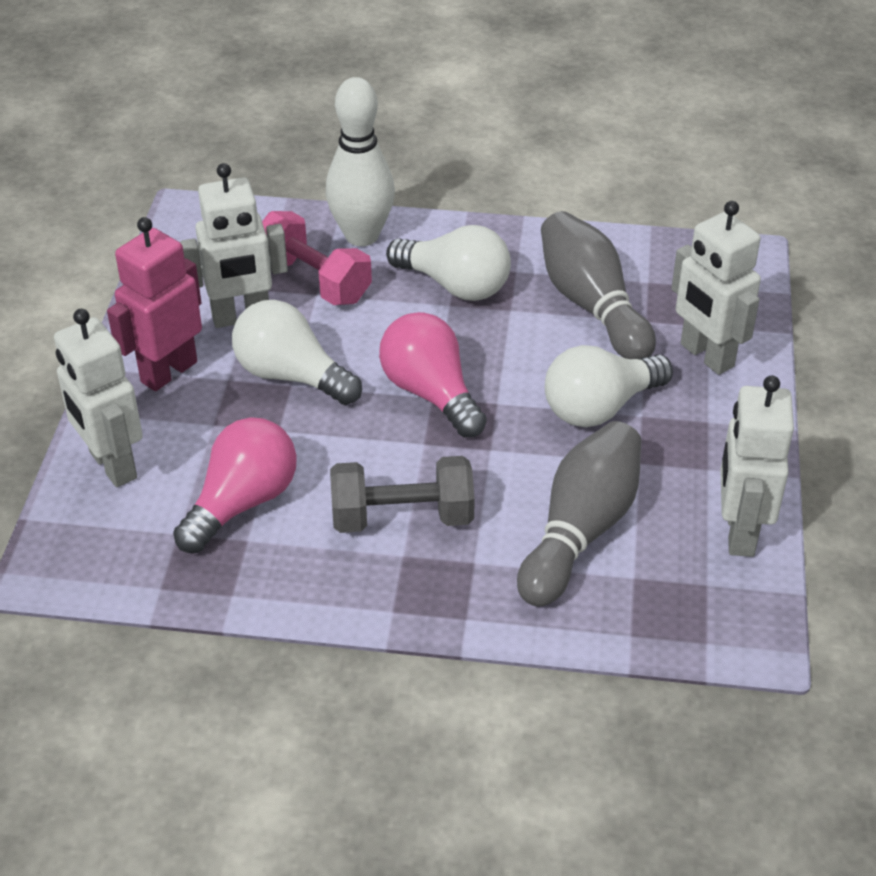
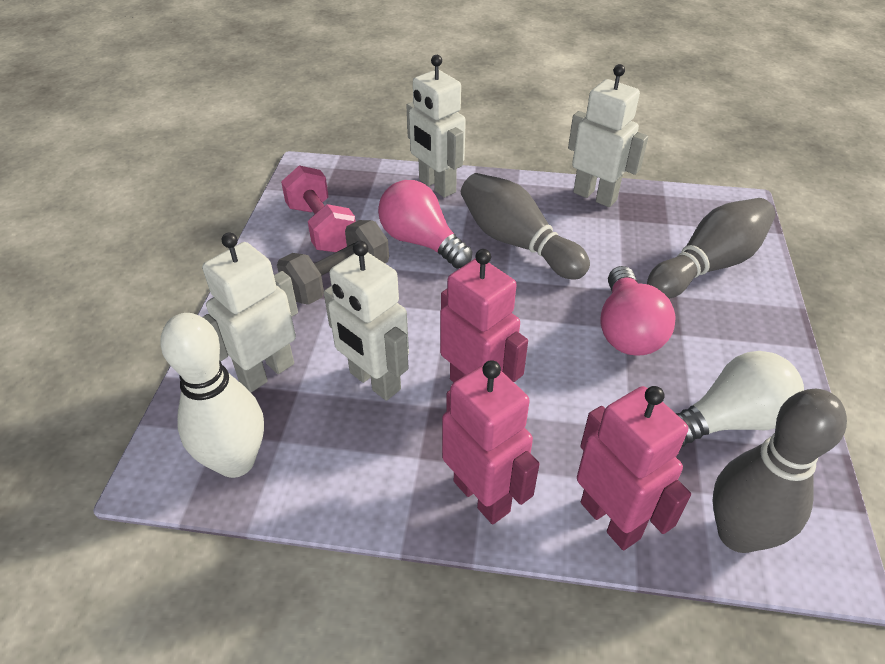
grey bowling pin: [517,421,642,606] [541,211,656,359] = 2 -> [461,173,590,280] [647,198,775,299] [712,389,847,553] = 3
pink robot: [107,217,202,391] = 1 -> [440,249,528,382] [442,360,539,524] [577,386,691,550] = 3
white light bulb: [232,300,362,405] [386,225,511,301] [545,345,673,427] = 3 -> [676,351,804,447] = 1

